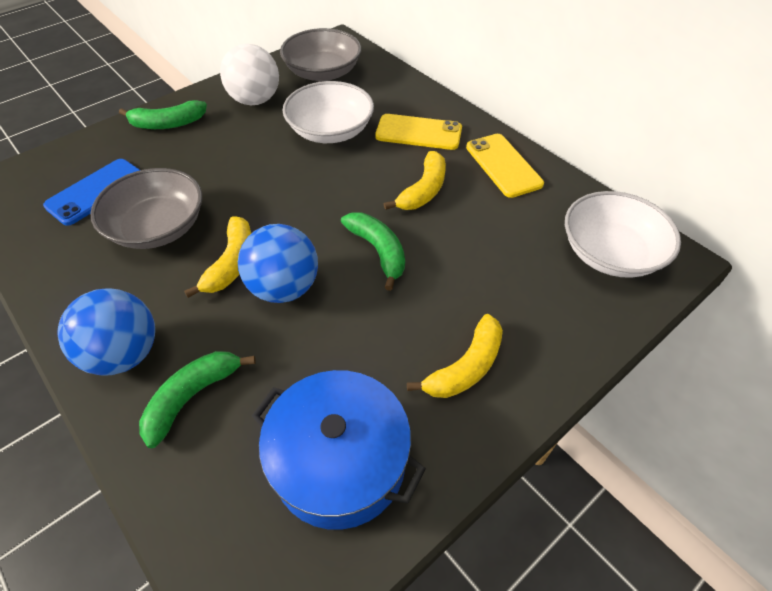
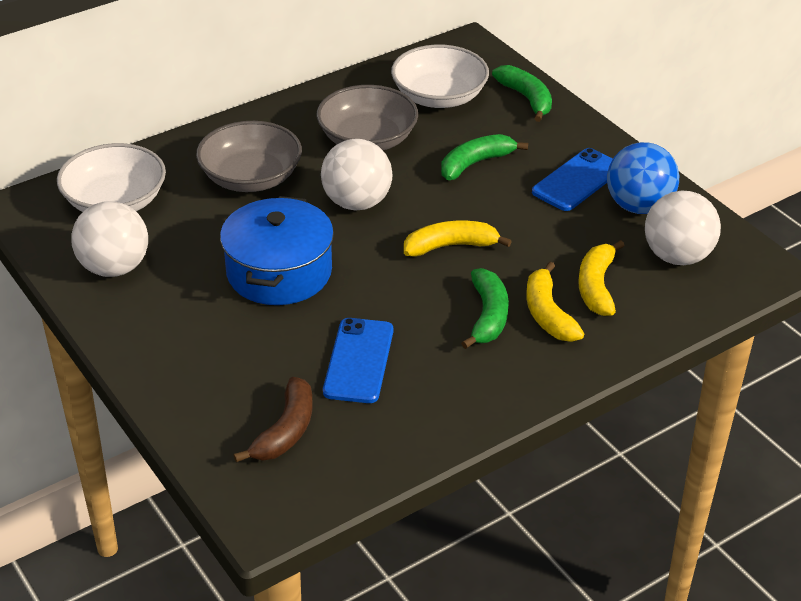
blue ball: [58,288,155,375] [238,224,318,303] = 2 -> [607,142,679,214] = 1
blue phone: [43,159,140,226] = 1 -> [323,318,393,403] [532,148,613,211] = 2
brown banana: none = 0 -> [234,377,313,463] = 1
white ball: [220,44,279,105] = 1 -> [71,201,148,277] [321,139,392,211] [645,190,721,265] = 3
yellow phone: [375,114,462,150] [466,134,544,198] = 2 -> none = 0

